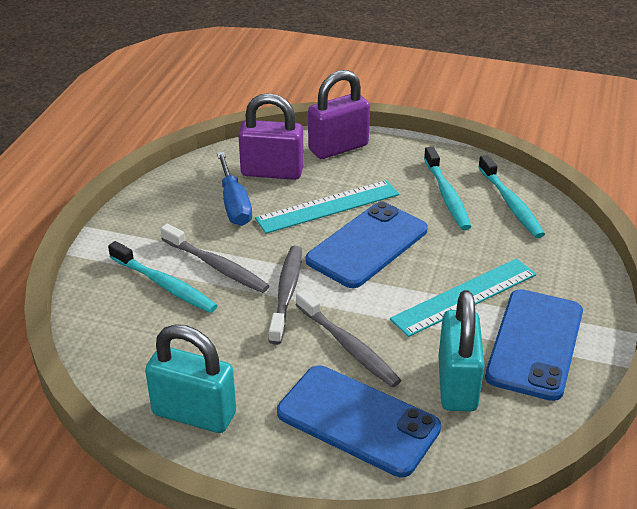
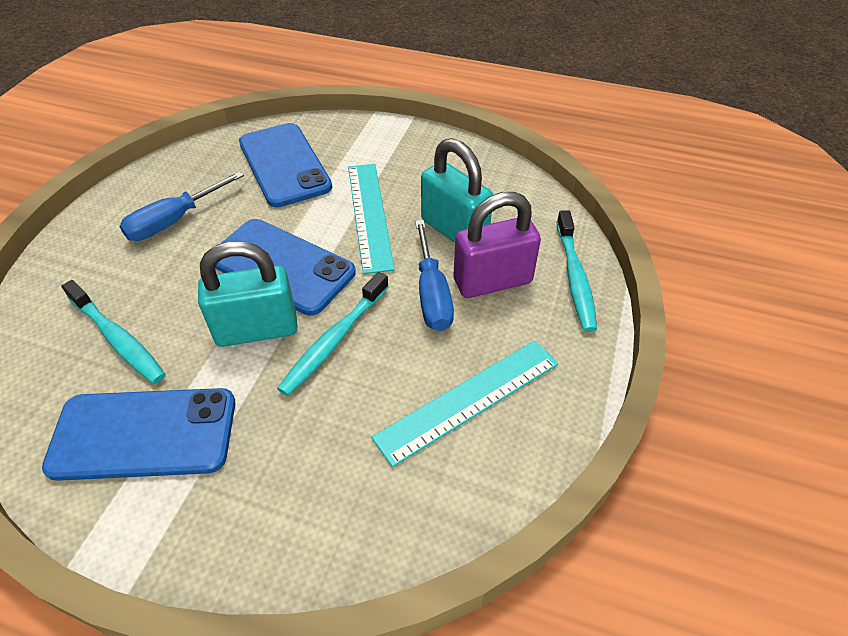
blue screwdriver: [217,152,252,226] = 1 -> [119,171,244,241] [415,220,454,331] = 2
grey toothbrush: [160,223,270,293] [269,246,302,345] [296,290,401,387] = 3 -> none = 0
purple padlock: [238,93,304,180] [308,70,370,159] = 2 -> [453,192,541,298] = 1

